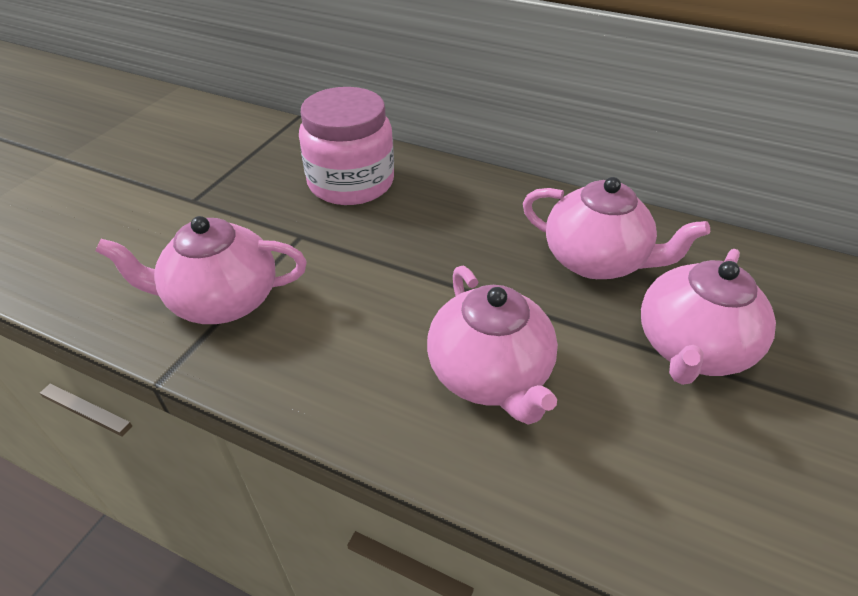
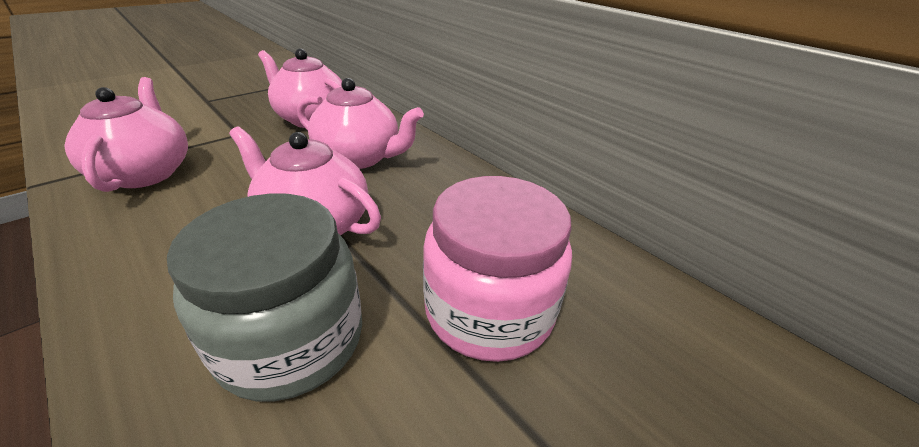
grey jar: none = 0 -> [167,193,362,401] = 1

